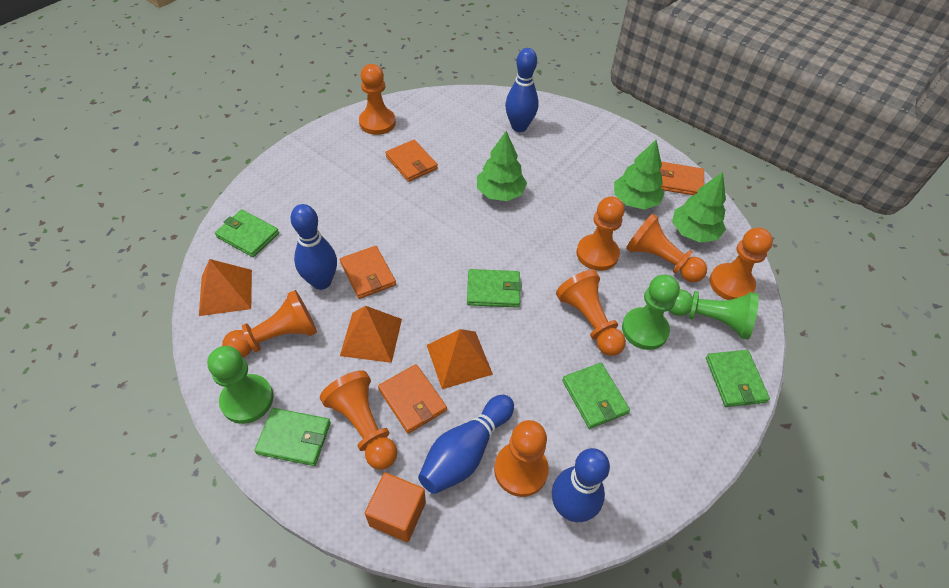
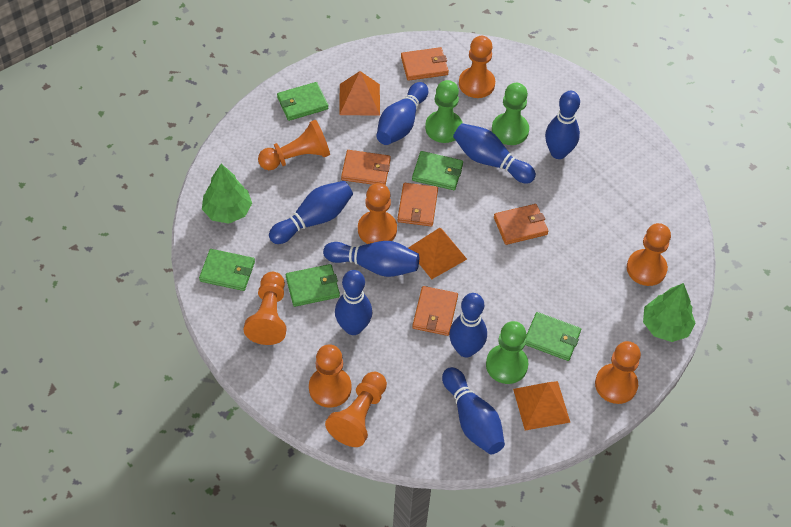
blue bowling pin: [291,204,337,290] [418,395,514,494] [505,48,539,132] [552,448,610,522] = 4 -> [269,181,353,244] [323,241,419,277] [335,270,372,335] [376,82,428,145] [442,367,505,454] [449,293,487,357] [453,123,536,184] [545,91,580,159] = 8
green tree: [477,131,527,201] [614,140,665,210] [672,172,726,242] = 3 -> [202,164,252,224] [643,283,696,342] = 2
orange cube: [365,472,426,542] = 1 -> none = 0
orange wallet: [340,246,396,299] [378,364,447,434] [385,140,438,182] [660,162,704,195] = 4 -> [341,150,391,185] [397,183,438,226] [401,47,449,81] [412,286,458,336] [494,204,548,245] = 5

